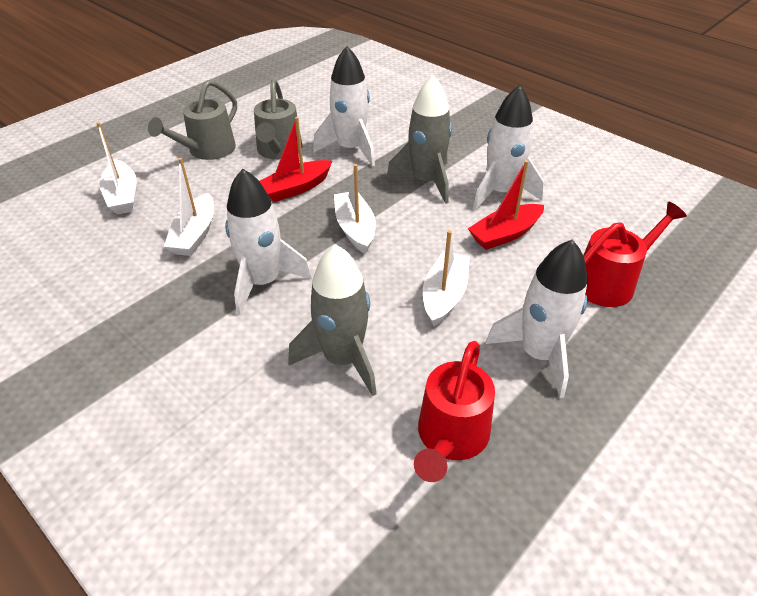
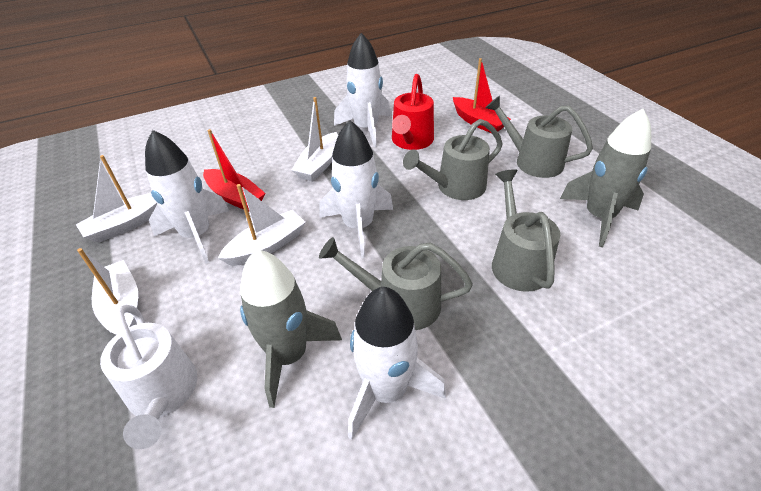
grey watering can: [148,80,237,160] [254,79,302,160] = 2 -> [319,237,473,330] [403,119,503,200] [485,96,593,178] [492,169,560,292] = 4
red watering can: [414,341,495,482] [583,202,687,307] = 2 -> [392,74,434,150] = 1
white watering can: none = 0 -> [100,305,197,449] = 1

